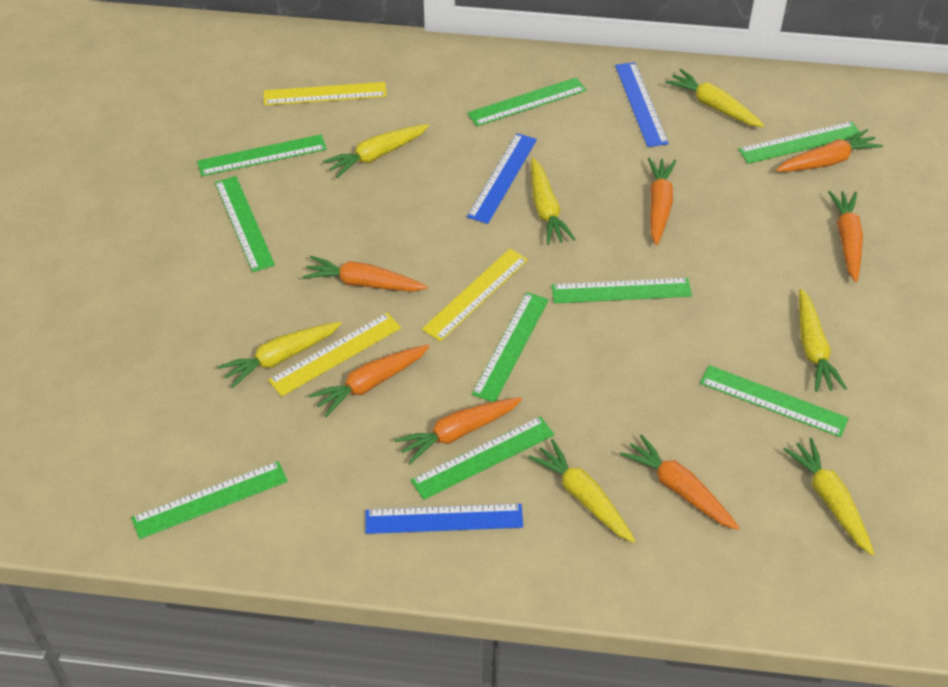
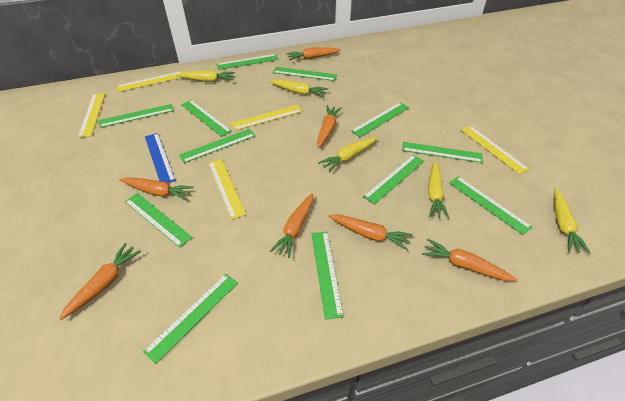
blue ruler: [366,504,523,534] [467,133,537,224] [615,62,669,147] = 3 -> [145,133,176,183] = 1
green ruler: [131,461,288,539] [197,134,327,176] [215,176,275,272] [411,416,554,500] [467,77,586,126] [472,292,549,402] [551,278,692,303] [700,365,849,437] [739,121,860,164] = 9 -> [99,104,174,128] [125,193,192,248] [143,274,238,364] [179,129,255,163] [181,100,232,137] [216,54,279,70] [273,67,337,81] [311,232,344,320] [351,102,409,137] [363,155,424,205] [402,142,483,163] [449,176,532,235] = 12
yellow carrot: [218,321,342,389] [323,124,429,178] [528,439,635,543] [531,158,576,245] [665,69,765,127] [783,438,874,556] [799,289,847,392] = 7 -> [175,70,235,82] [269,80,328,97] [318,136,377,172] [428,161,450,219] [554,188,591,254] = 5
yellow ruler: [264,82,387,105] [268,313,401,397] [422,249,528,342] = 3 -> [78,93,105,137] [116,71,182,92] [208,159,246,220] [231,105,302,130] [461,126,529,175] = 5

